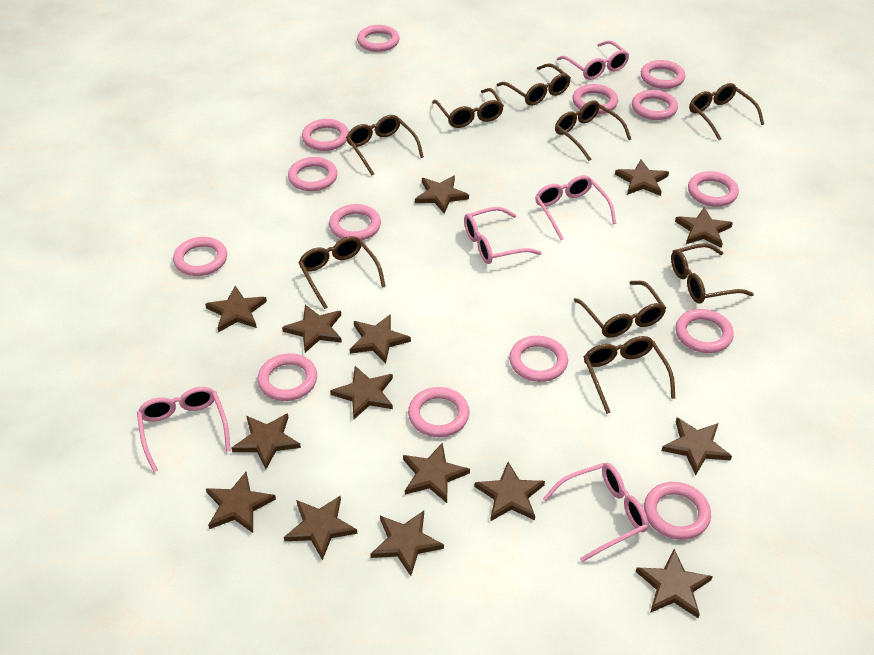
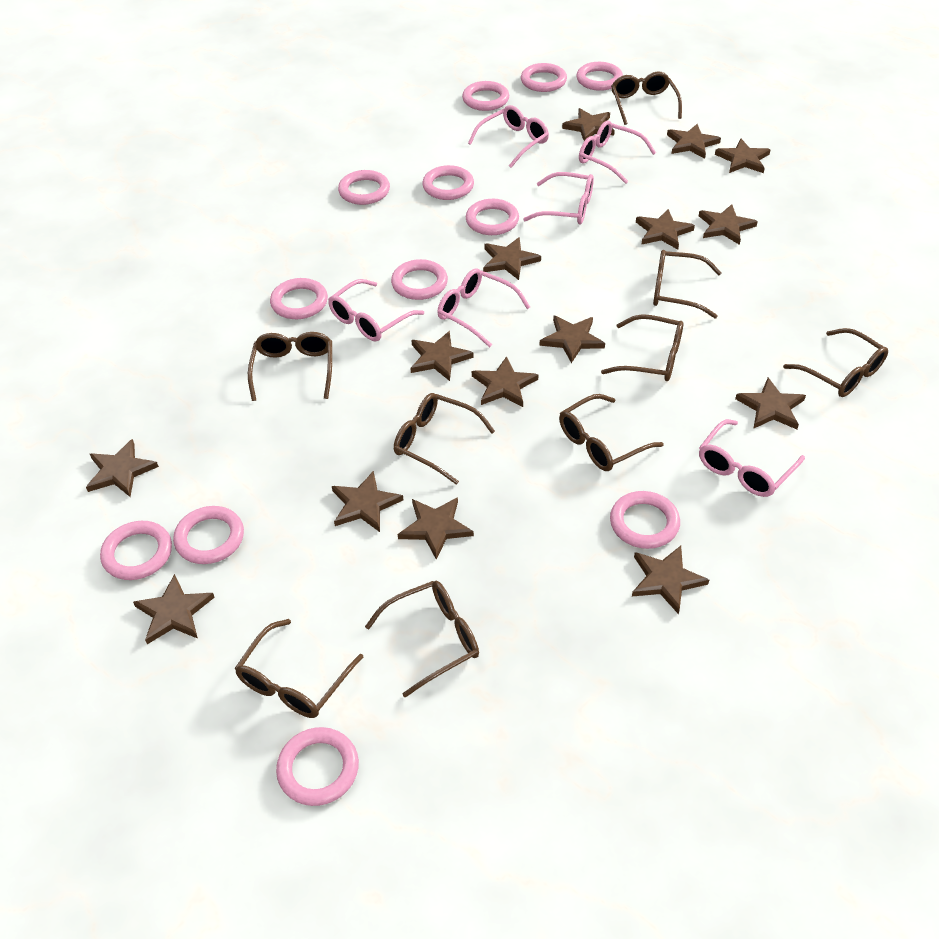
pink glasses: [137,387,231,473] [464,207,542,264] [535,175,616,240] [543,463,648,562] [557,40,629,80] = 5 -> [328,279,424,342] [437,268,530,347] [468,105,549,168] [523,172,594,224] [579,120,656,184] [699,419,805,497] = 6
pink ring: [173,237,227,276] [257,353,317,401] [288,157,337,191] [302,119,349,151] [329,204,381,240] [357,25,400,52] [408,387,470,437] [509,336,568,382] [572,84,618,114] [632,90,678,120] [641,60,685,89] [644,482,711,540] [675,309,734,353] [688,171,739,207] = 14 -> [100,521,172,580] [173,506,244,564] [270,278,328,319] [276,727,359,806] [338,170,390,205] [391,259,448,300] [422,165,474,200] [462,81,509,111] [466,199,519,235] [521,63,567,92] [576,62,623,91] [610,491,680,549] = 12

